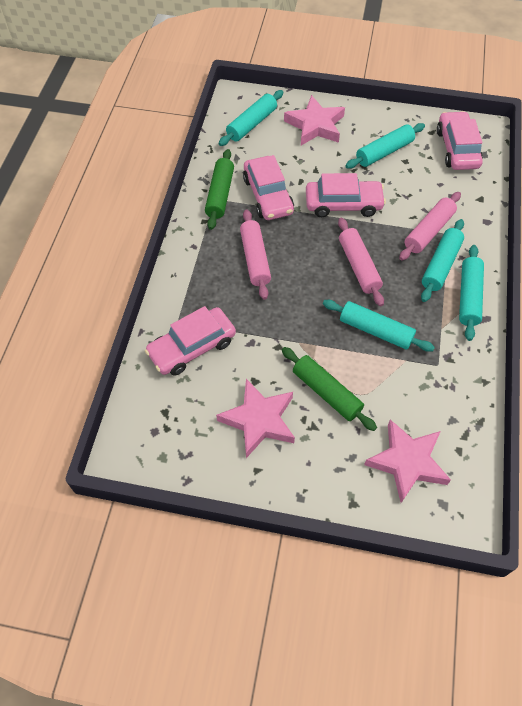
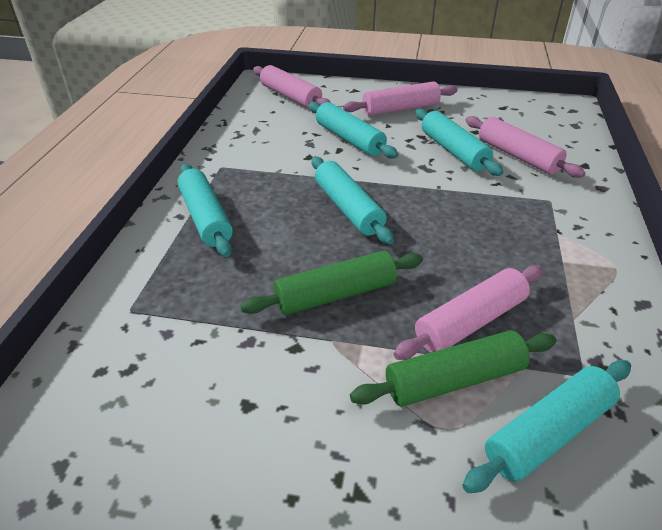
pink car: [145,306,236,376] [243,155,294,220] [306,173,386,217] [437,111,483,170] = 4 -> none = 0
pink rolling pin: [240,209,271,300] [338,218,384,307] [399,192,461,261] = 3 -> [253,65,330,109] [343,81,458,116] [394,266,543,360] [466,116,585,178] = 4
pink star: [216,379,295,458] [284,95,345,145] [364,420,451,503] = 3 -> none = 0

